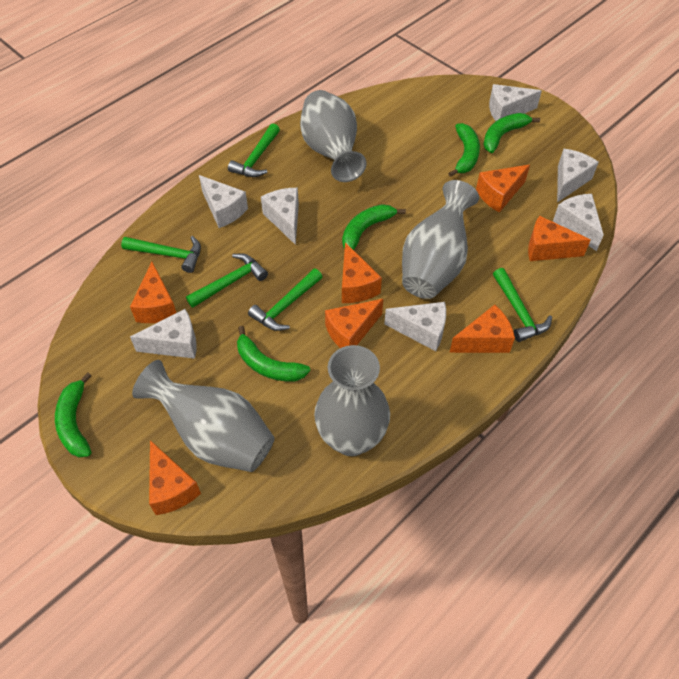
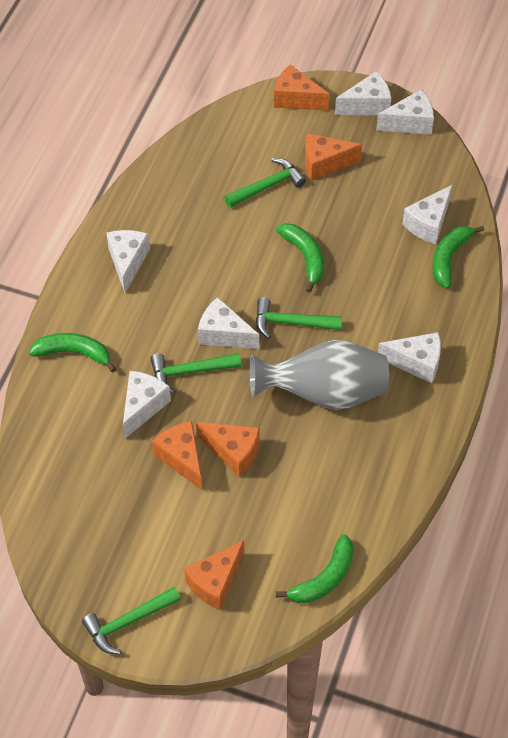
green banana: [55,372,92,458] [237,326,310,381] [342,204,406,250] [448,123,480,177] [483,113,540,153] = 5 -> [29,333,116,372] [276,223,324,293] [276,534,354,604] [433,226,484,288] = 4
green hammer: [121,236,201,273] [186,253,268,308] [228,124,280,177] [248,269,322,331] [493,268,552,342] = 5 -> [82,587,181,655] [150,353,241,394] [224,158,306,208] [256,297,342,339] = 4
grey vase: [132,360,275,472] [300,90,366,182] [314,345,390,456] [402,180,479,299] = 4 -> [250,340,389,410] = 1
orange cheese: [130,262,176,323] [149,440,201,515] [325,299,383,348] [342,242,382,303] [449,305,515,353] [476,165,530,213] [528,216,591,261] = 7 -> [152,421,202,490] [184,540,244,610] [196,422,260,477] [274,64,329,111] [305,133,362,181] = 5

